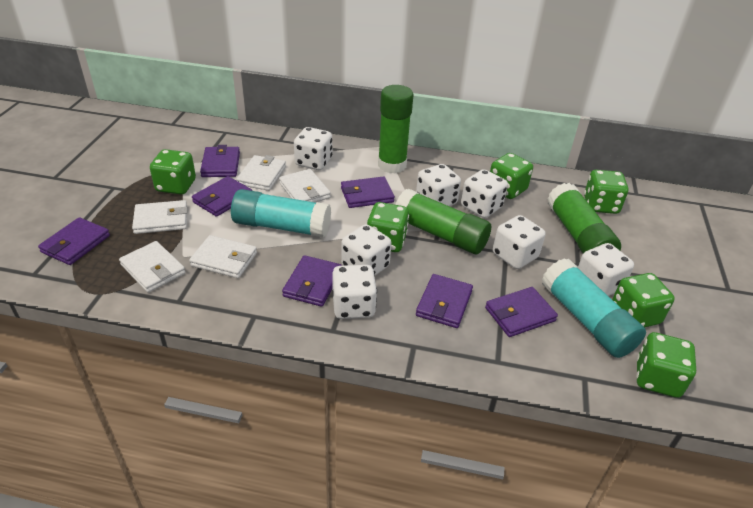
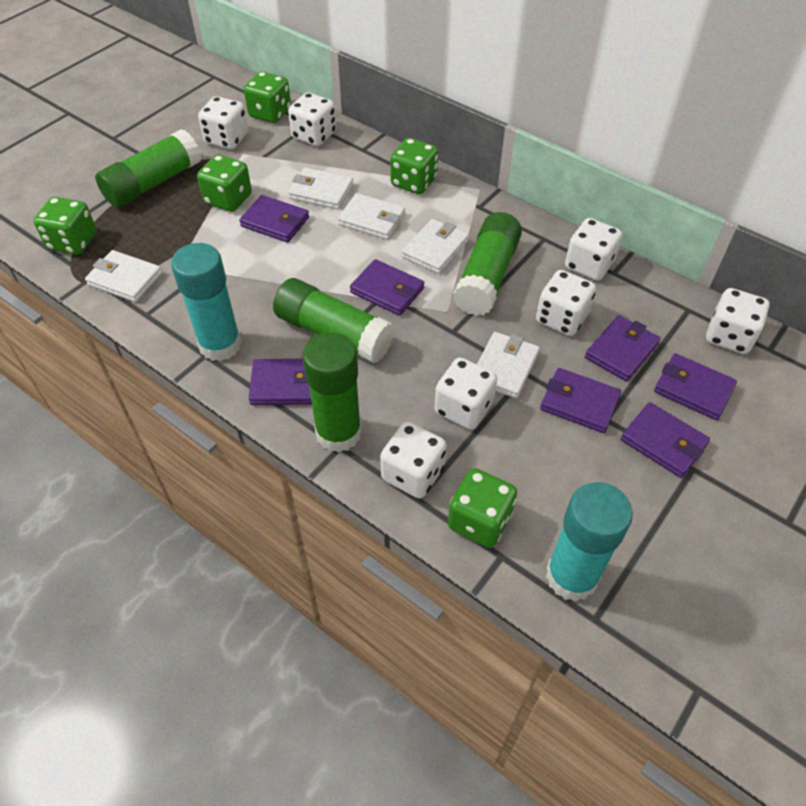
green dice: [150,149,196,195] [367,202,409,252] [490,153,533,199] [584,170,628,214] [612,273,675,327] [636,332,696,398] = 6 -> [34,197,97,255] [197,155,252,212] [244,71,291,123] [390,138,438,194] [448,468,517,548] = 5
green glue stick: [378,85,413,173] [396,189,491,254] [547,183,621,253] = 3 -> [95,129,201,208] [273,278,394,363] [303,332,362,453] [453,212,522,316] = 4

